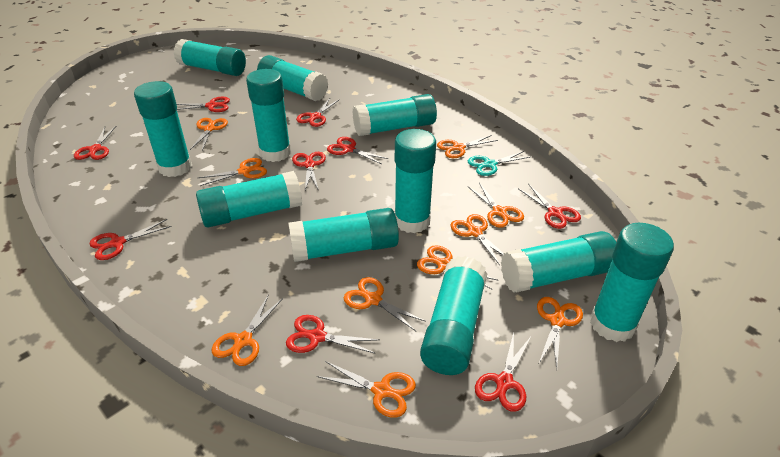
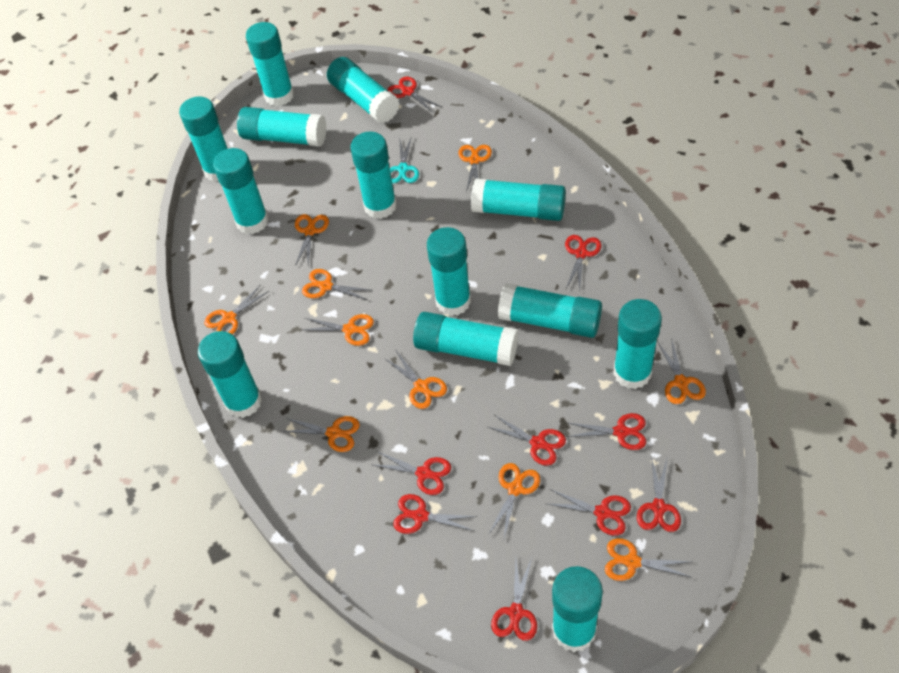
turquoise glue stick: [134,81,192,177] [173,39,246,76] [196,171,302,228] [246,69,291,162] [257,55,328,101] [288,208,399,262] [352,94,437,136] [394,129,436,233] [420,256,487,375] [501,231,616,293] [590,223,674,342] = 11 -> [179,97,228,182] [198,331,262,418] [213,148,269,234] [237,107,326,147] [246,22,294,106] [327,57,400,123] [350,132,397,219] [413,312,518,366] [427,227,471,316] [471,178,566,221] [498,283,602,338] [552,566,603,652] [613,299,662,389] = 13

